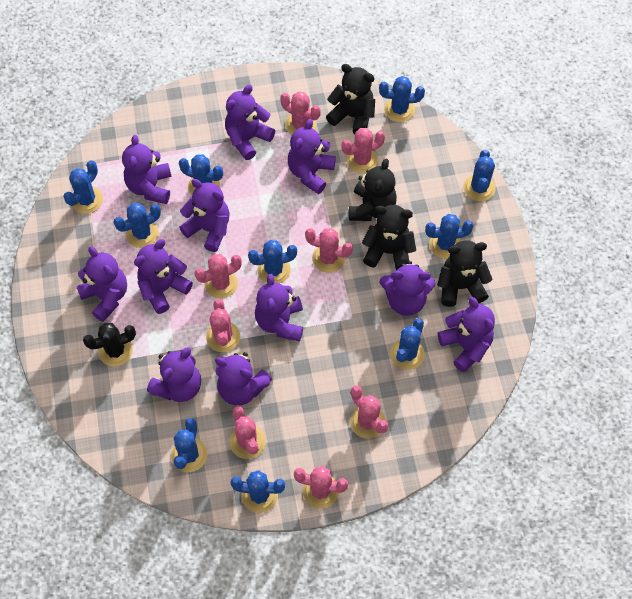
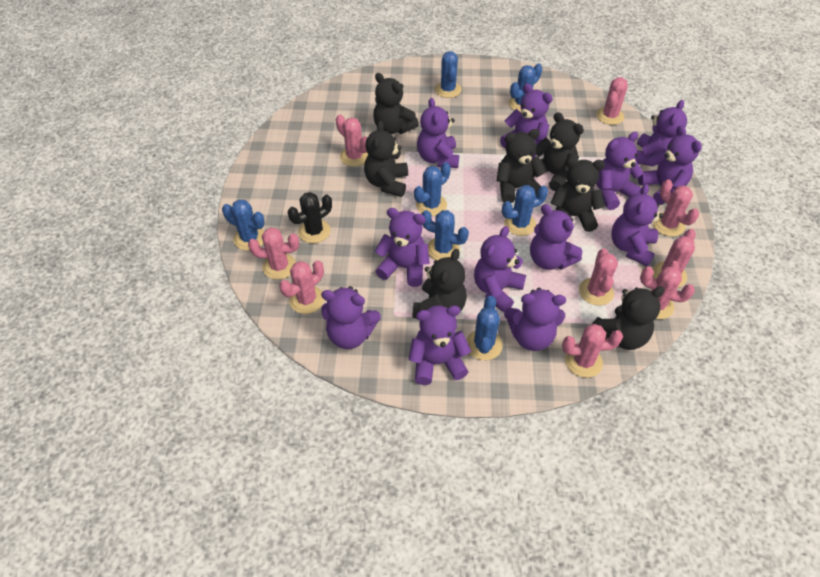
black teddy bear: [326,64,375,134] [349,158,397,221] [362,205,416,270] [437,240,493,307] = 4 -> [364,121,408,197] [373,73,419,134] [412,249,467,318] [497,129,546,203] [532,112,584,191] [551,158,605,232] [591,286,665,350] = 7
blue cactus: [63,160,103,214] [113,203,161,248] [171,418,207,472] [179,155,223,195] [231,470,285,513] [248,240,297,284] [379,76,425,122] [390,318,425,370] [425,214,474,259] [464,150,496,201] = 10 -> [222,199,265,251] [414,162,451,216] [422,210,469,261] [435,51,462,98] [466,295,503,360] [502,185,548,236] [509,63,542,112] = 7
pink cactus: [194,254,242,299] [206,299,240,352] [230,406,266,459] [280,91,321,135] [294,466,348,508] [305,228,353,273] [341,128,385,173] [350,385,388,439] = 8 -> [248,227,299,280] [279,260,324,314] [336,115,368,167] [562,324,623,378] [579,248,618,306] [596,77,628,125] [640,266,695,319] [653,180,699,237] [653,229,696,287] = 9
purple teddy bear: [76,246,127,322] [122,135,172,204] [134,239,193,314] [147,347,201,402] [179,179,230,252] [215,352,272,406] [225,85,275,160] [255,274,303,342] [288,119,336,194] [380,261,435,316] [438,297,495,372] = 11 -> [321,286,381,349] [375,208,430,287] [409,305,471,385] [417,98,459,168] [474,226,526,313] [500,83,553,159] [504,288,566,351] [530,204,582,270] [596,132,644,210] [611,184,663,267] [635,100,687,166] [638,125,702,205] = 12

